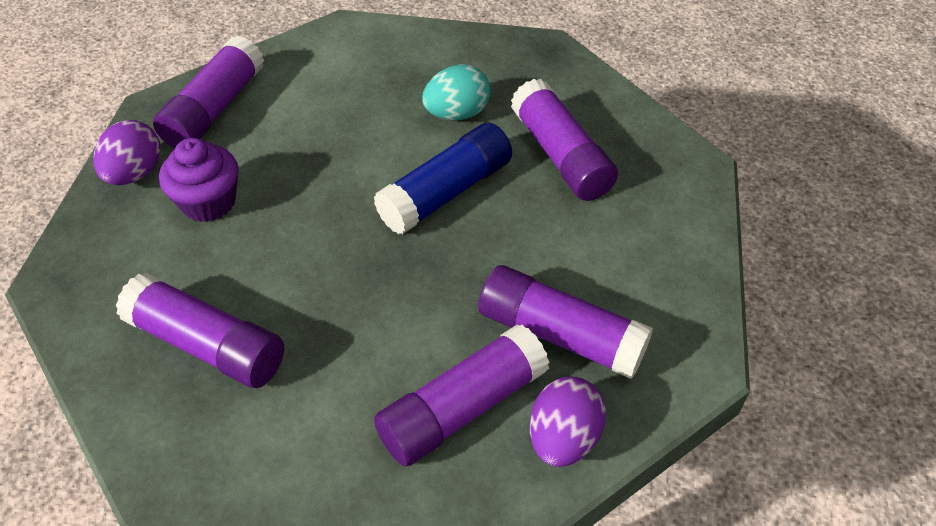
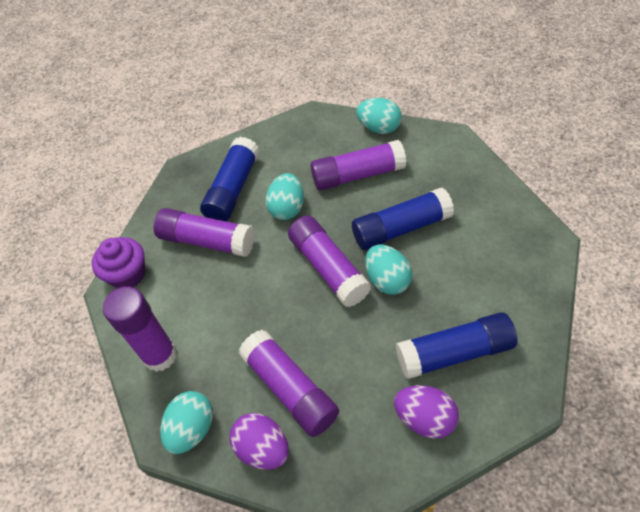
blue glue stick: [374,123,512,235] = 1 -> [200,137,259,221] [352,187,454,250] [396,312,517,379] = 3
turquoise egg: [422,64,491,120] = 1 -> [160,391,213,454] [266,173,304,220] [356,98,402,134] [365,244,412,295] = 4

